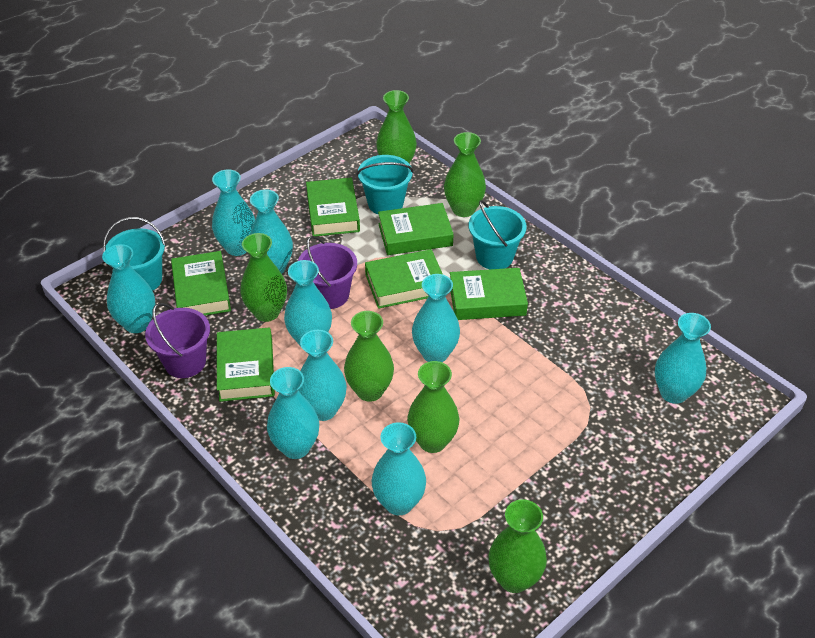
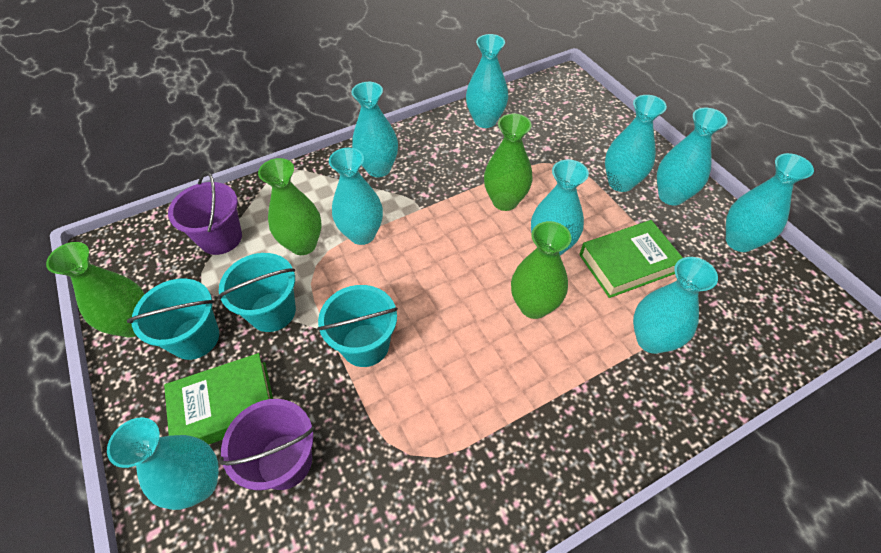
green book: [171,251,231,316] [217,328,275,402] [306,178,360,236] [365,249,442,309] [378,203,454,255] [450,268,528,320] = 6 -> [164,353,273,445] [579,220,683,298] = 2
green vase: [240,233,287,322] [344,311,394,402] [376,90,417,164] [407,361,459,453] [444,132,486,217] [488,499,547,593] = 6 -> [46,242,145,337] [258,158,322,255] [484,114,533,211] [511,221,571,319] = 4

